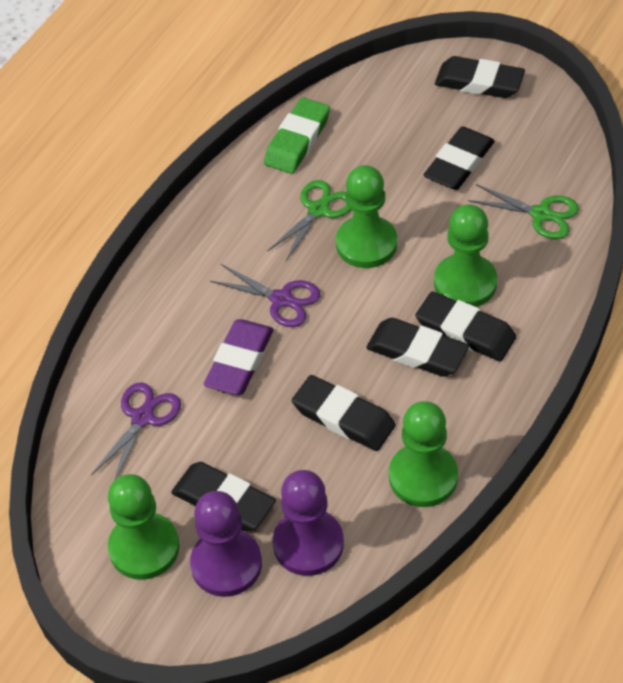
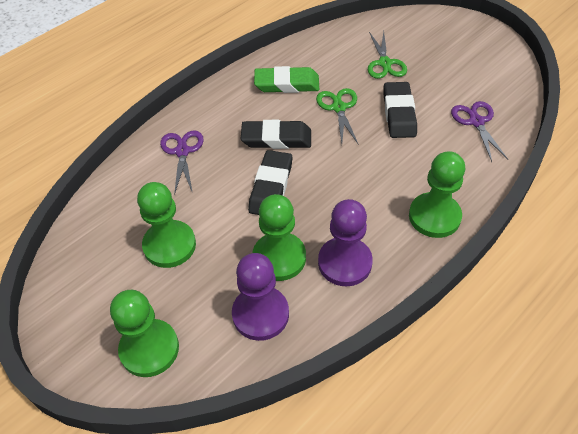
black eraser: [171,462,276,532] [292,375,396,451] [366,318,469,377] [415,291,516,361] [424,127,495,190] [435,56,525,98] = 6 -> [241,120,311,149] [248,150,292,215] [384,82,417,138] = 3
purple eraser: [204,319,274,395] = 1 -> none = 0

